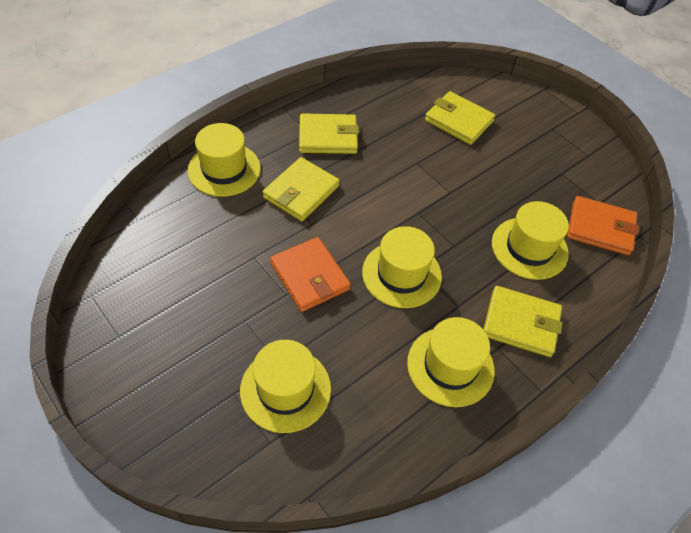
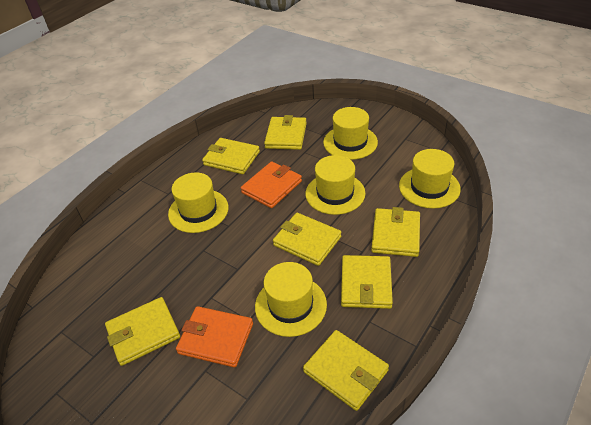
yellow wallet: [263,157,340,221] [299,113,359,154] [425,91,495,145] [483,286,562,357] = 4 -> [105,297,180,366] [202,138,260,174] [264,115,307,150] [273,213,341,266] [303,330,389,411] [341,255,393,309] [371,207,420,257] = 7

